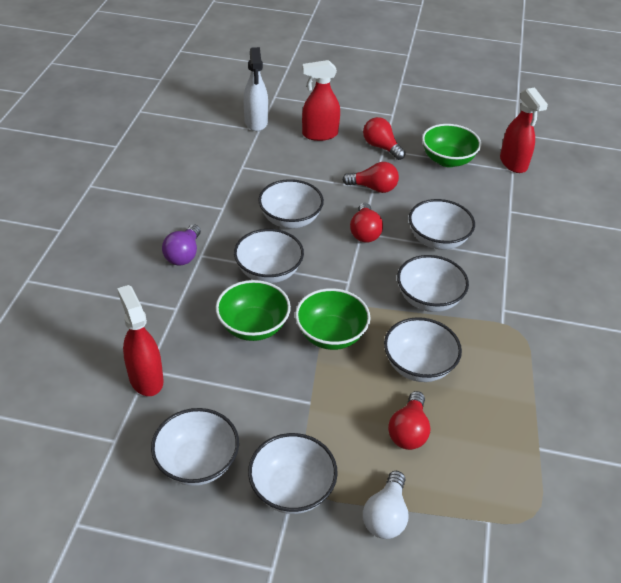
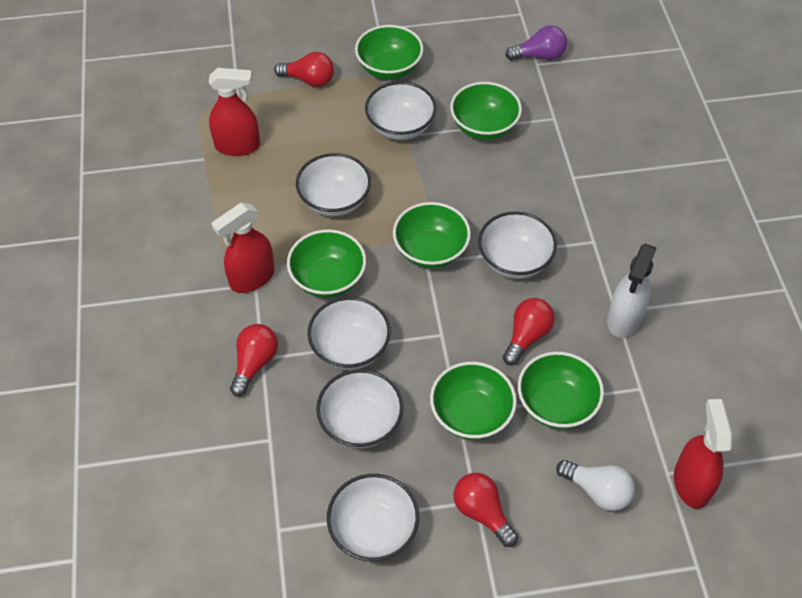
green bowl: [215,280,291,341] [295,288,371,350] [422,124,481,167] = 3 -> [287,229,366,298] [355,25,423,80] [393,202,471,269] [430,362,517,440] [450,82,522,140] [518,352,604,429] = 6
white bowl: [151,408,239,486] [234,229,304,283] [248,433,338,514] [258,179,324,229] [384,317,462,382] [397,255,469,312] [409,199,475,250] = 7 -> [296,153,371,216] [308,297,391,370] [316,369,403,448] [327,474,419,561] [365,82,437,140] [478,212,557,279] = 6

